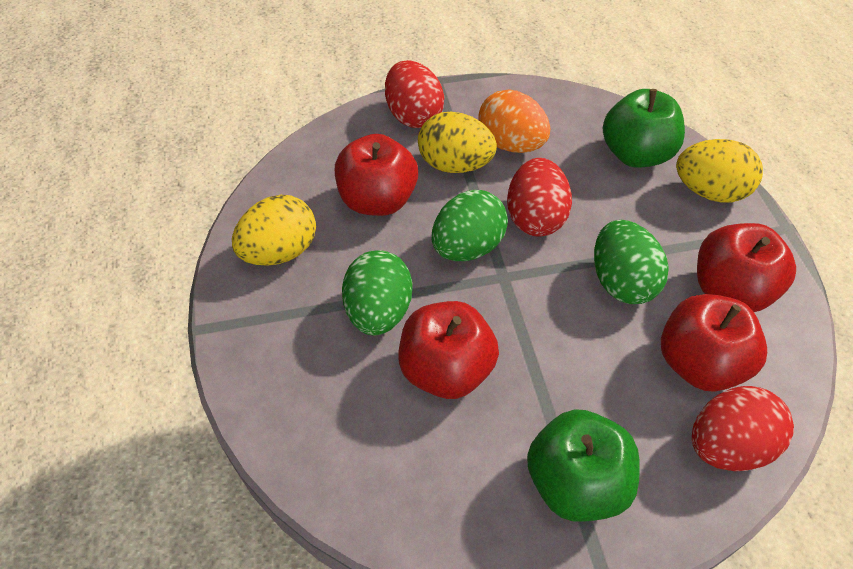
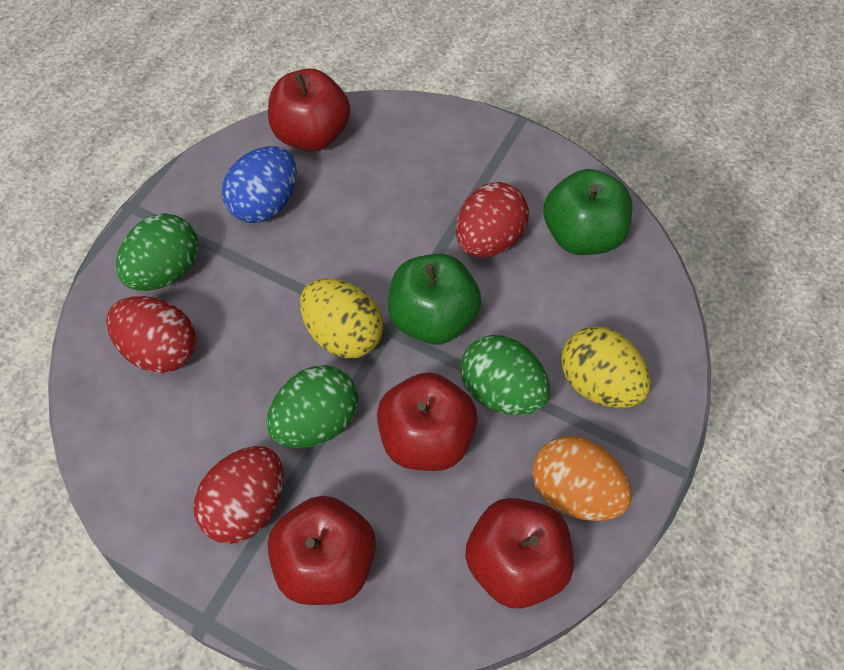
blue egg: none = 0 -> [222,146,297,223] = 1
yellow egg: [232,195,316,266] [418,112,497,173] [676,139,763,203] = 3 -> [300,278,383,359] [561,326,651,408] = 2

